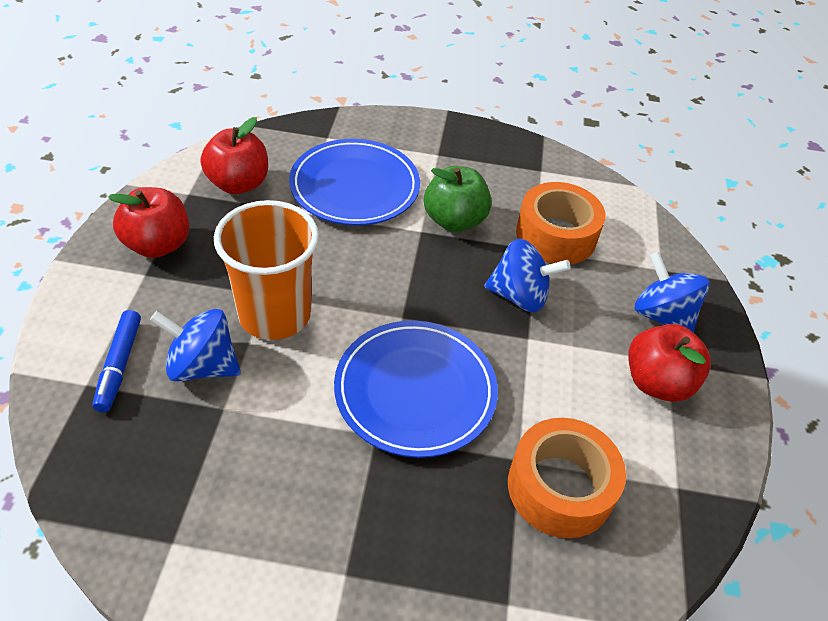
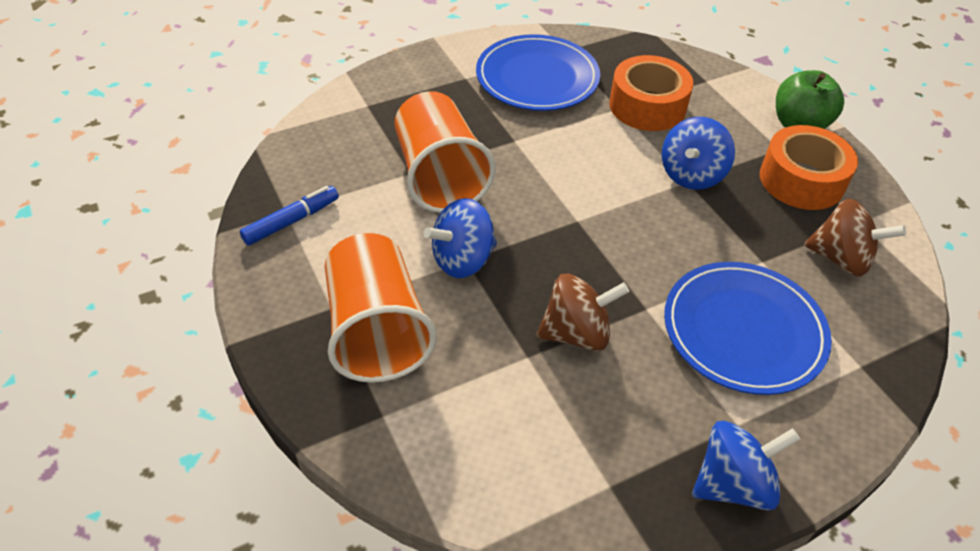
brown spinning top: none = 0 -> [537,274,629,351] [804,198,906,277] = 2
orange cup: [214,200,319,340] = 1 -> [325,233,437,383] [394,91,495,213] = 2
red apple: [108,187,189,258] [200,117,268,194] [628,324,711,402] = 3 -> none = 0

